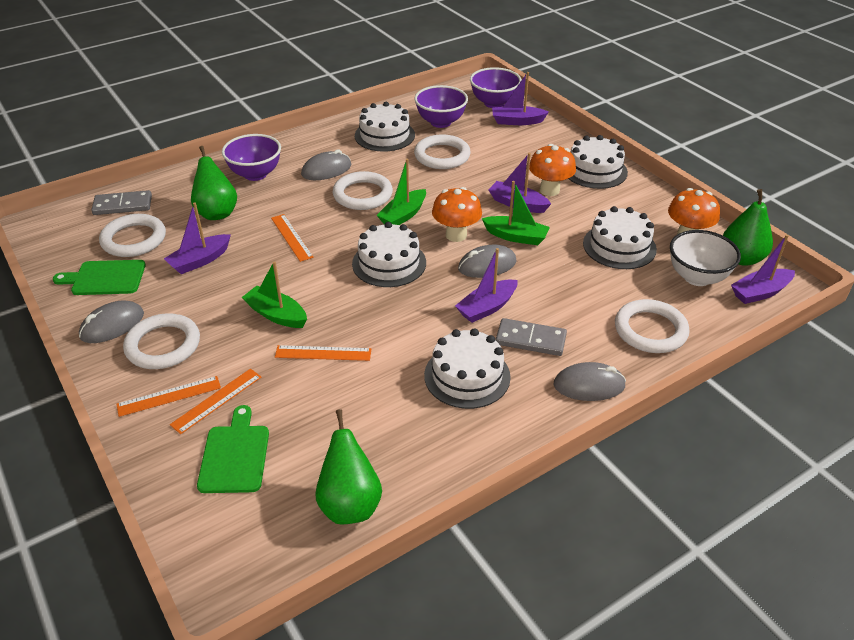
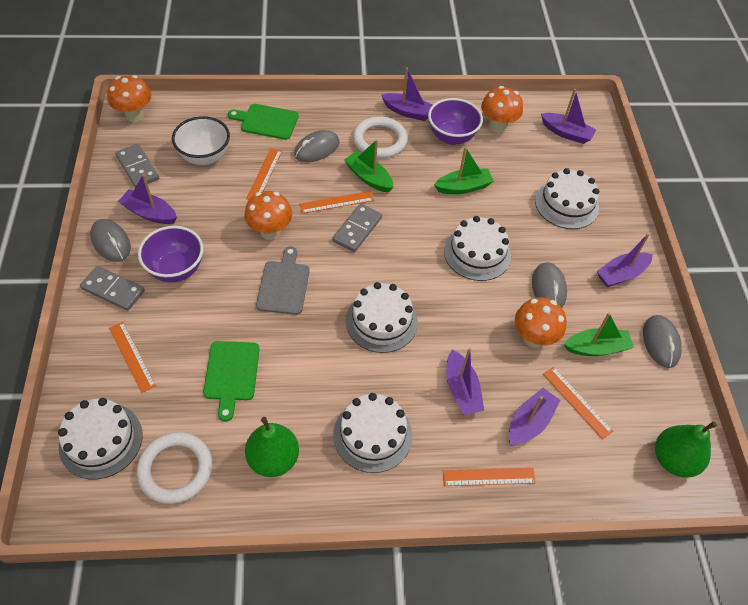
green pear: [191,146,237,220] [315,409,382,524] [723,189,773,266] = 3 -> [245,417,299,477] [655,421,717,478] = 2
grey cutting board: none = 0 -> [256,246,310,315] = 1
grey domino: [91,190,152,215] [496,318,567,356] = 2 -> [80,266,145,311] [115,144,159,188] [332,204,382,252] = 3
orange mushroom: [432,187,482,242] [529,144,576,196] [668,188,720,235] = 3 -> [107,75,151,122] [244,191,292,240] [481,86,523,133] [515,297,567,348] = 4
orange ruler: [116,376,221,417] [170,369,261,434] [271,214,314,262] [275,345,371,361] = 4 -> [109,322,156,393] [246,148,282,200] [299,191,374,214] [443,468,536,486] [543,367,613,439] = 5
purple boat: [164,202,231,274] [455,248,518,323] [488,153,551,213] [492,72,549,125] [731,234,795,304] = 5 -> [118,174,177,224] [381,67,432,121] [446,348,484,415] [509,388,561,446] [541,89,596,144] [597,233,653,287] = 6
purple bowl: [222,134,281,181] [414,85,468,128] [470,67,522,108] = 3 -> [138,226,203,282] [428,98,483,145] = 2
white ring: [99,214,166,257] [123,313,200,369] [333,171,393,210] [414,134,471,169] [615,299,690,353] = 5 -> [137,432,212,504] [353,117,408,158] = 2

